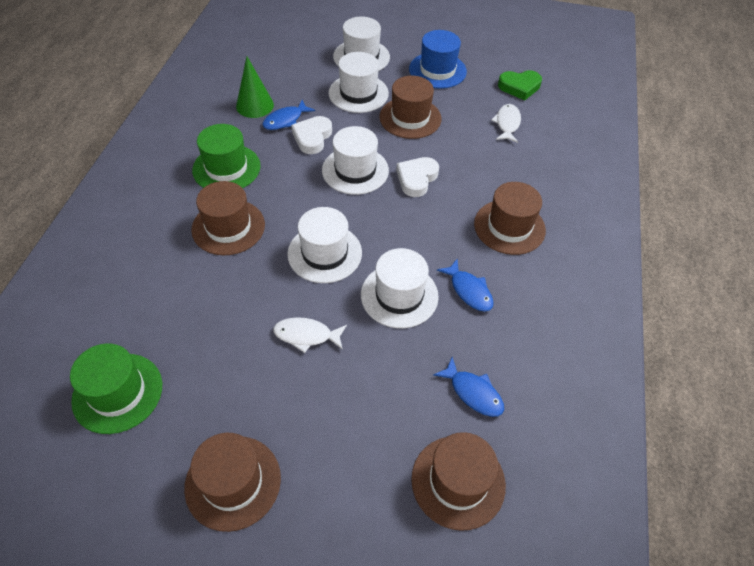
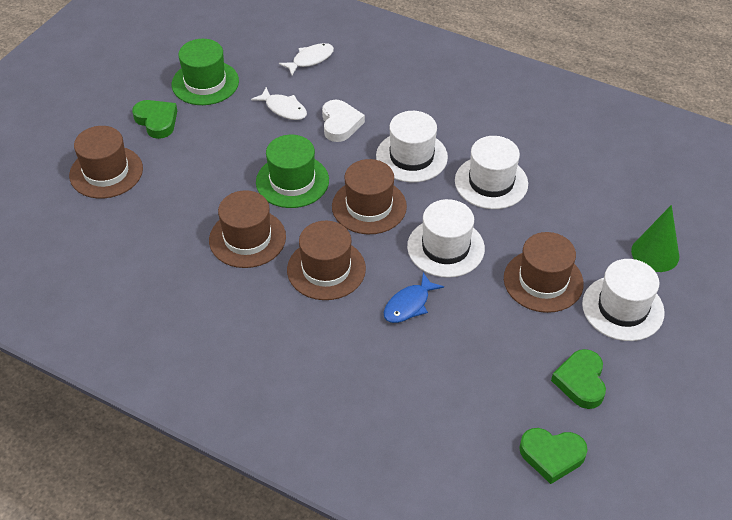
blue fish: [262,100,315,130] [433,357,504,417] [437,259,494,312] = 3 -> [383,273,444,323] = 1
blue hat: [409,30,467,89] = 1 -> none = 0
green heart: [498,70,542,100] = 1 -> [132,100,177,139] [519,428,588,484] [551,349,606,409] = 3
white hat: [287,207,362,283] [322,126,389,195] [329,52,389,113] [333,17,390,71] [361,248,439,328] = 5 -> [376,111,448,182] [407,199,485,278] [455,136,528,209] [582,259,665,341] = 4
white heart: [291,116,332,154] [396,157,439,197] = 2 -> [322,100,365,142] = 1

